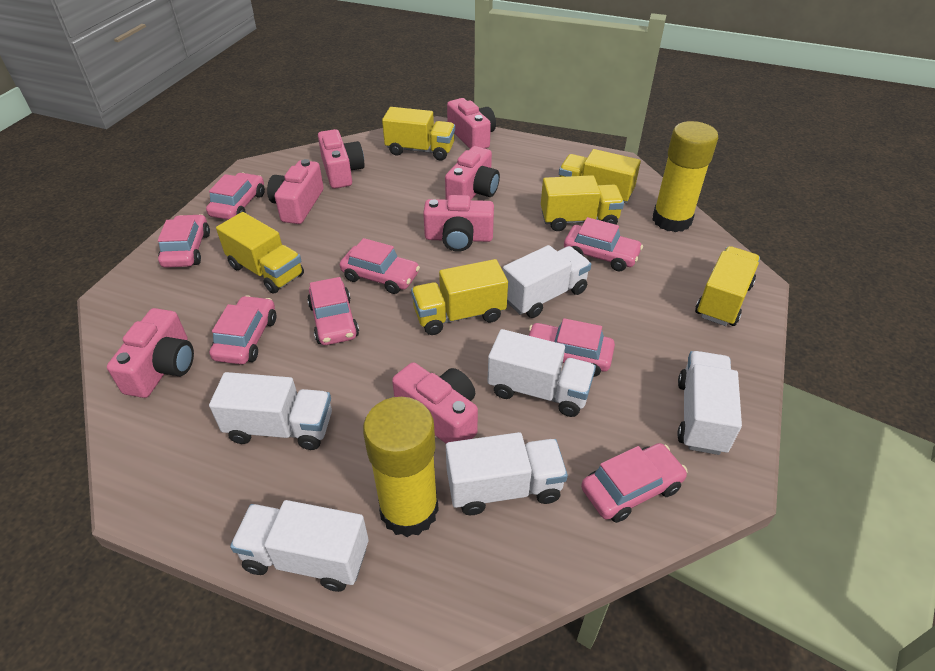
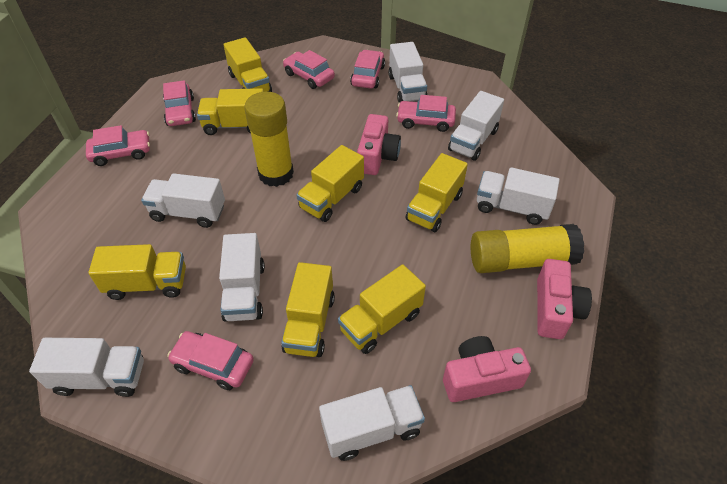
pink camera: [107,308,194,398] [267,159,324,224] [318,129,365,189] [392,362,478,443] [423,195,494,252] [445,146,500,200] [447,98,496,149] = 7 -> [357,114,401,175] [443,336,531,402] [537,259,592,339] = 3
pink car: [158,214,210,268] [206,173,265,220] [209,296,276,364] [307,277,359,345] [340,238,420,294] [529,318,615,377] [564,217,643,271] [581,443,687,523] = 8 -> [86,125,150,166] [163,80,196,126] [167,331,254,390] [283,50,335,89] [350,50,385,88] [396,95,456,132] = 6
white truck: [209,372,332,450] [230,500,369,592] [446,432,568,515] [487,329,596,417] [503,245,591,318] [677,351,742,455] = 6 -> [29,338,144,397] [141,173,225,228] [219,233,265,322] [319,385,425,461] [388,42,427,103] [448,91,504,161] [477,167,560,225] = 7
yellow truck: [216,212,304,294] [382,107,455,160] [411,259,508,335] [541,175,624,231] [559,149,641,203] [695,246,760,326] = 6 -> [88,244,186,300] [197,88,264,135] [223,37,272,92] [281,262,335,357] [296,145,364,222] [338,264,426,354] [406,153,468,232] = 7

